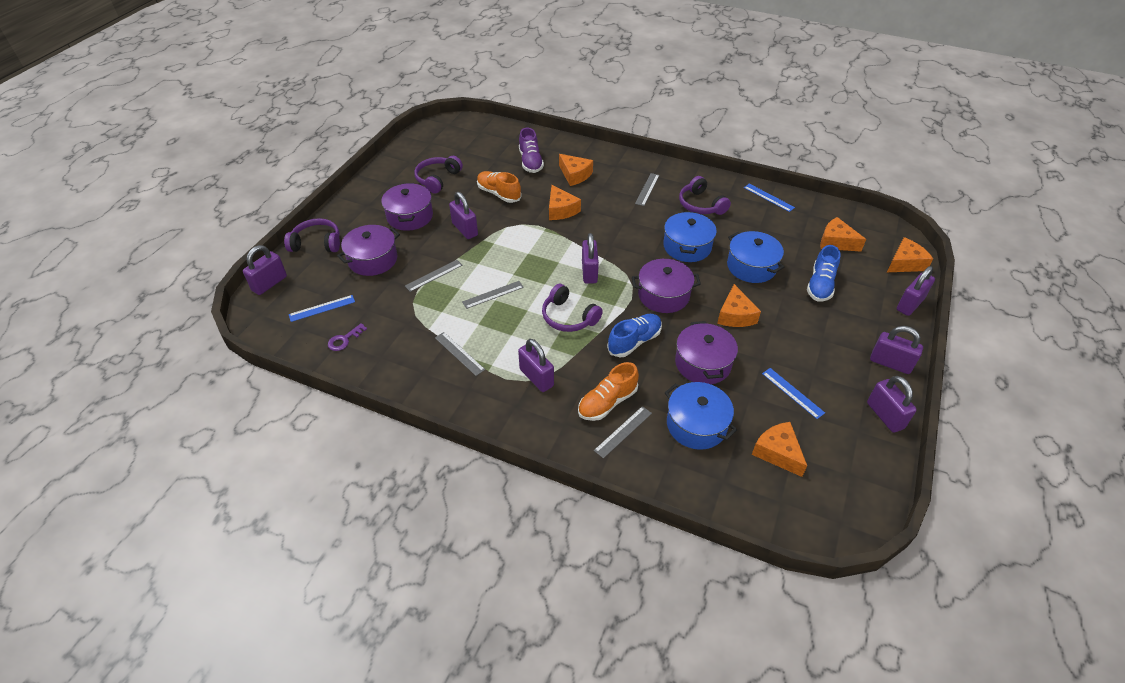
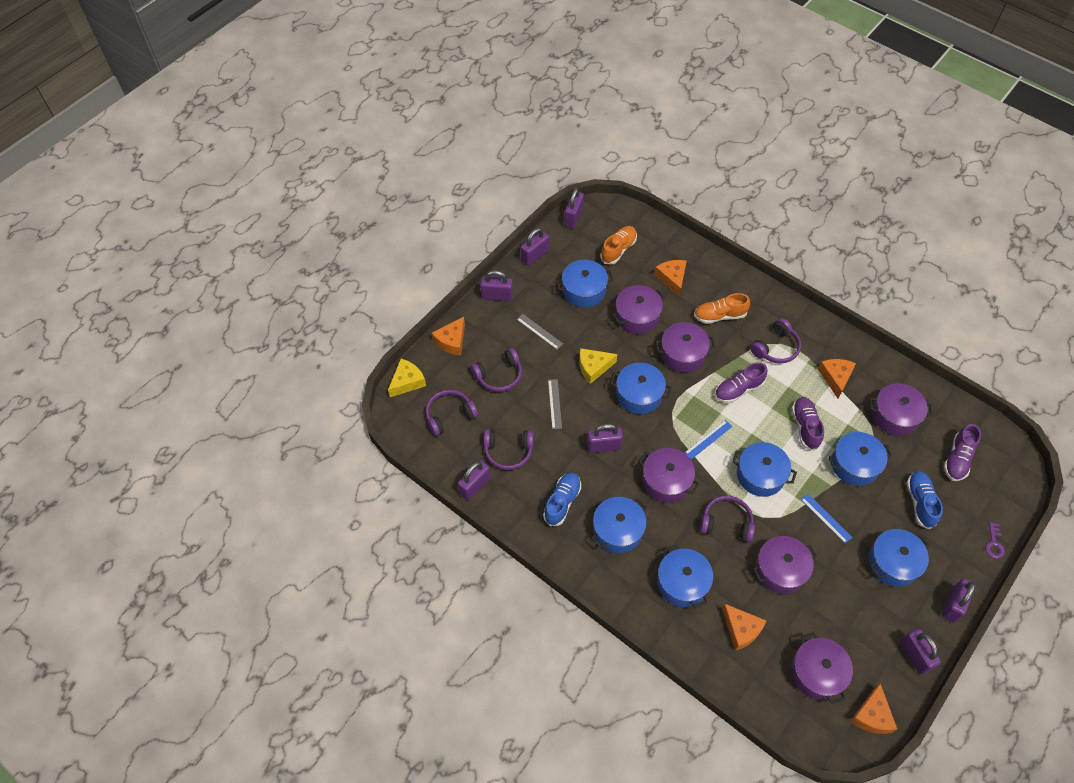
blue pot: [663,211,717,262] [665,382,737,450] [727,231,784,283] = 3 -> [556,260,614,307] [591,497,647,553] [610,363,672,414] [657,545,713,609] [732,442,797,497] [828,432,892,486] [868,529,929,587] = 7
blue ruler: [289,295,355,322] [744,184,795,212] [762,368,825,419] = 3 -> [684,420,732,460] [801,494,852,544] = 2
grey ruler: [405,260,462,292] [435,332,485,376] [462,281,524,309] [594,406,652,458] [635,173,659,206] = 5 -> [517,314,563,349] [548,379,562,429] = 2
orange cheese: [549,185,581,220] [559,154,593,186] [717,284,761,327] [752,422,807,477] [820,217,866,252] [887,237,933,272] = 6 -> [432,317,465,355] [654,260,687,297] [722,604,767,651] [818,359,856,399] [850,683,897,734] = 5
purple headphones: [284,218,340,252] [414,156,463,194] [542,284,603,332] [679,176,731,215] = 4 -> [426,390,478,436] [471,348,522,392] [484,429,534,470] [700,495,755,543] [750,318,801,363] = 5
purple pot: [337,225,400,276] [381,183,433,231] [632,259,701,313] [675,321,738,384] = 4 -> [612,285,665,334] [638,448,699,503] [655,322,715,372] [753,536,818,594] [791,632,853,704] [870,383,933,436] = 6
purple shoe: [519,128,544,173] = 1 -> [715,362,767,403] [792,397,824,451] [944,424,981,481] = 3
yellow cheese: none = 0 -> [388,359,426,397] [579,348,617,384] = 2

